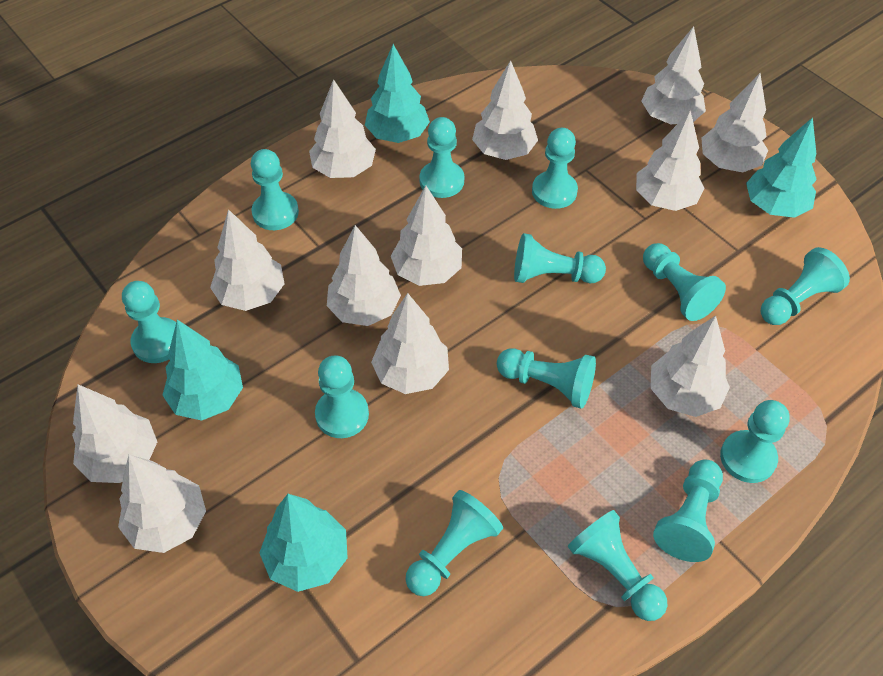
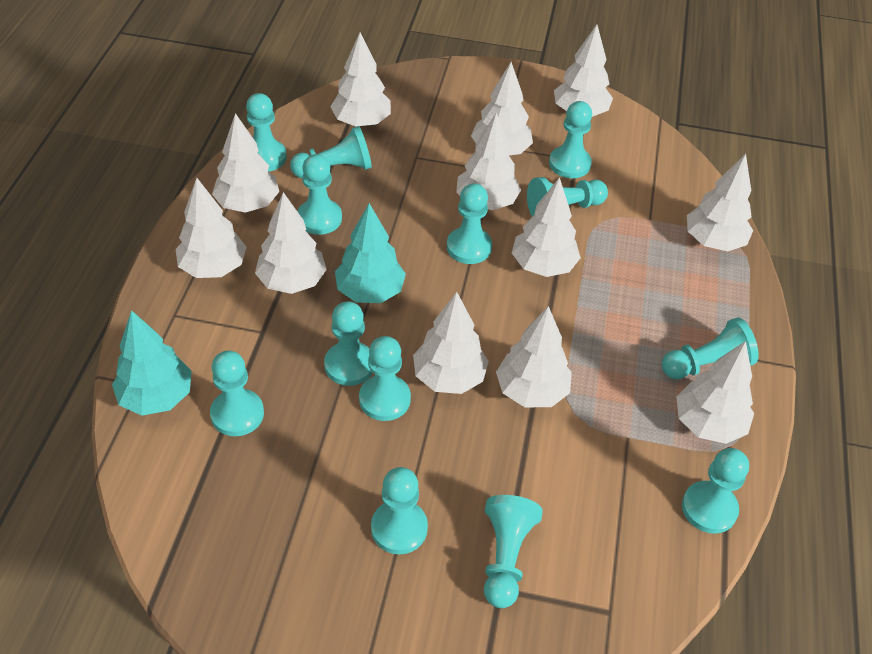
turquoise tree: [163,320,243,421] [259,494,348,592] [365,44,430,143] [746,117,817,218] = 4 -> [112,310,192,416] [335,203,406,303] = 2

